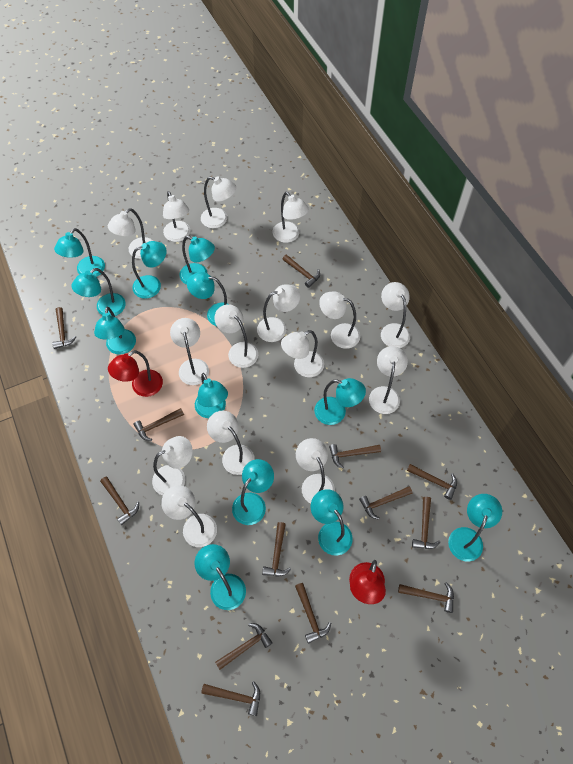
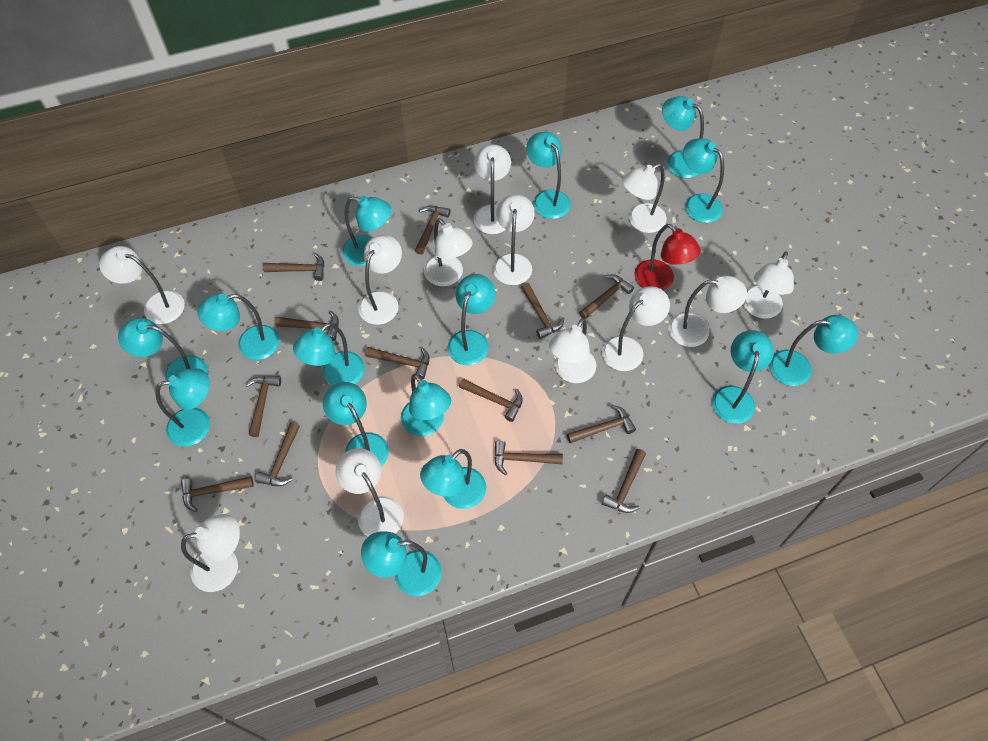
red lamp: [108,350,163,397] [349,560,386,604] = 2 -> [634,224,701,290] = 1
turquoise lamp: [54,228,105,277] [71,268,126,316] [94,307,136,355] [132,241,166,299] [179,236,215,285] [187,272,228,326] [195,373,228,418] [195,544,246,610] [232,459,274,525] [311,489,353,555] [314,378,366,425] [448,494,502,561] = 12 -> [118,318,207,386] [156,369,210,447] [197,294,280,360] [293,323,365,385] [323,382,389,467] [342,196,392,266] [361,531,442,596] [401,373,451,437] [420,449,486,509] [448,274,495,365] [526,132,571,219] [662,96,704,178] [683,138,724,223] [712,330,774,424] [769,315,858,386] = 15
white lamp: [108,208,153,259] [152,436,193,495] [161,485,217,547] [163,191,190,242] [170,318,209,385] [201,177,236,228] [207,411,255,475] [214,304,258,368] [257,284,300,342] [273,192,309,243] [281,330,324,377] [296,438,335,504] [319,291,360,349] [369,346,408,414] [381,282,410,348] = 15 -> [99,246,185,324] [181,514,240,592] [336,448,404,536] [358,235,402,325] [424,218,472,286] [474,144,511,234] [493,194,535,285] [549,318,596,383] [602,286,670,371] [622,163,667,233] [669,276,747,347] [743,251,794,319] = 12

